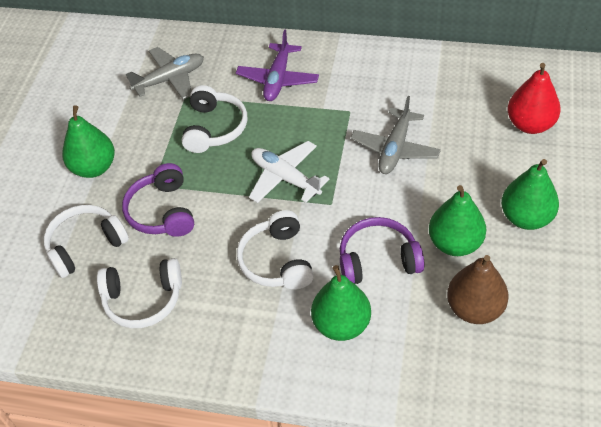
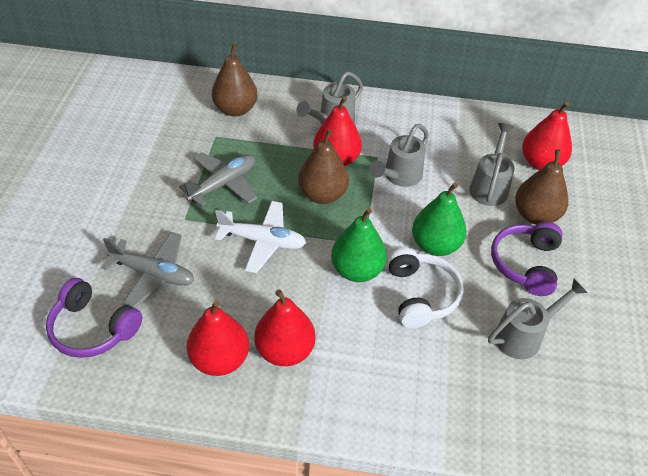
brown pear: [447,255,508,324] = 1 -> [212,44,258,116] [298,129,349,204] [515,150,568,225] = 3
green pear: [62,105,115,178] [311,265,371,341] [429,185,486,256] [501,159,559,230] = 4 -> [331,208,387,282] [412,183,467,256] = 2
grey watering can: none = 0 -> [297,71,363,124] [369,124,429,187] [470,123,514,206] [488,279,588,359] = 4
purple plane: [236,29,319,101] = 1 -> none = 0
red pear: [508,63,561,134] = 1 -> [187,301,249,376] [254,289,315,366] [313,96,362,166] [522,101,572,170] = 4
white headphones: [44,205,129,278] [97,258,182,328] [182,85,247,153] [237,210,314,290] = 4 -> [387,248,464,328] = 1

